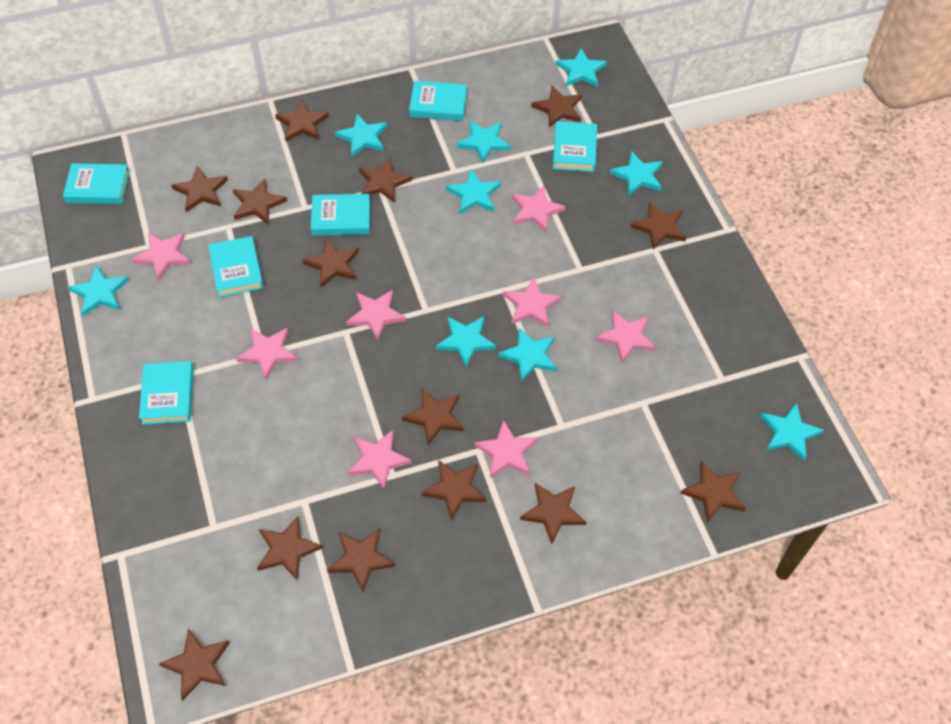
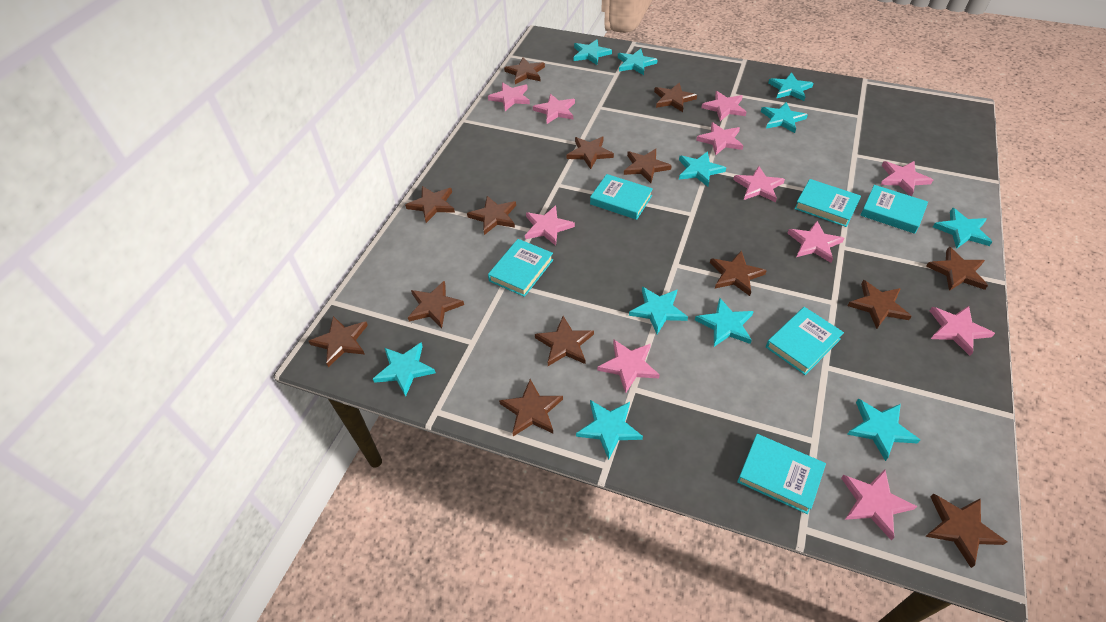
pink star: [132,233,191,280] [236,328,298,380] [346,290,406,341] [348,430,412,489] [474,420,538,478] [503,277,562,327] [512,186,566,232] [595,310,656,363] = 8 -> [488,82,530,111] [525,206,575,246] [533,94,575,124] [597,339,660,393] [696,122,744,156] [701,91,746,121] [733,166,785,202] [788,221,844,263] [841,470,917,540] [880,161,933,196] [930,306,995,356] = 11
turquoise star: [68,265,129,316] [335,114,387,157] [436,316,496,368] [446,169,501,214] [457,121,511,163] [498,328,557,382] [556,49,607,87] [610,151,663,196] [760,403,824,461] = 9 -> [373,342,436,396] [574,39,612,65] [576,400,643,460] [618,49,658,75] [629,287,688,334] [679,151,726,187] [695,298,754,347] [761,102,808,133] [768,72,814,101] [847,399,920,461] [933,208,992,249] = 11

